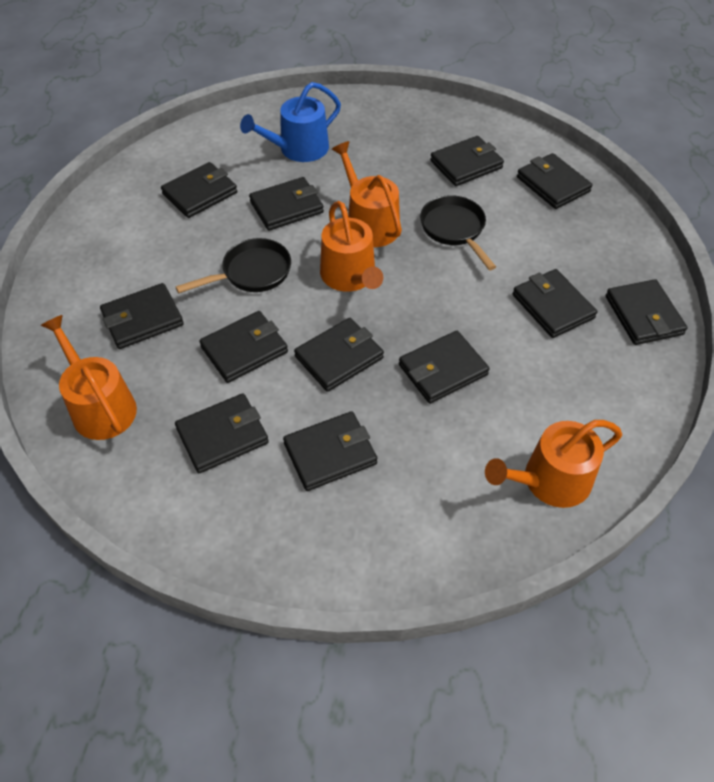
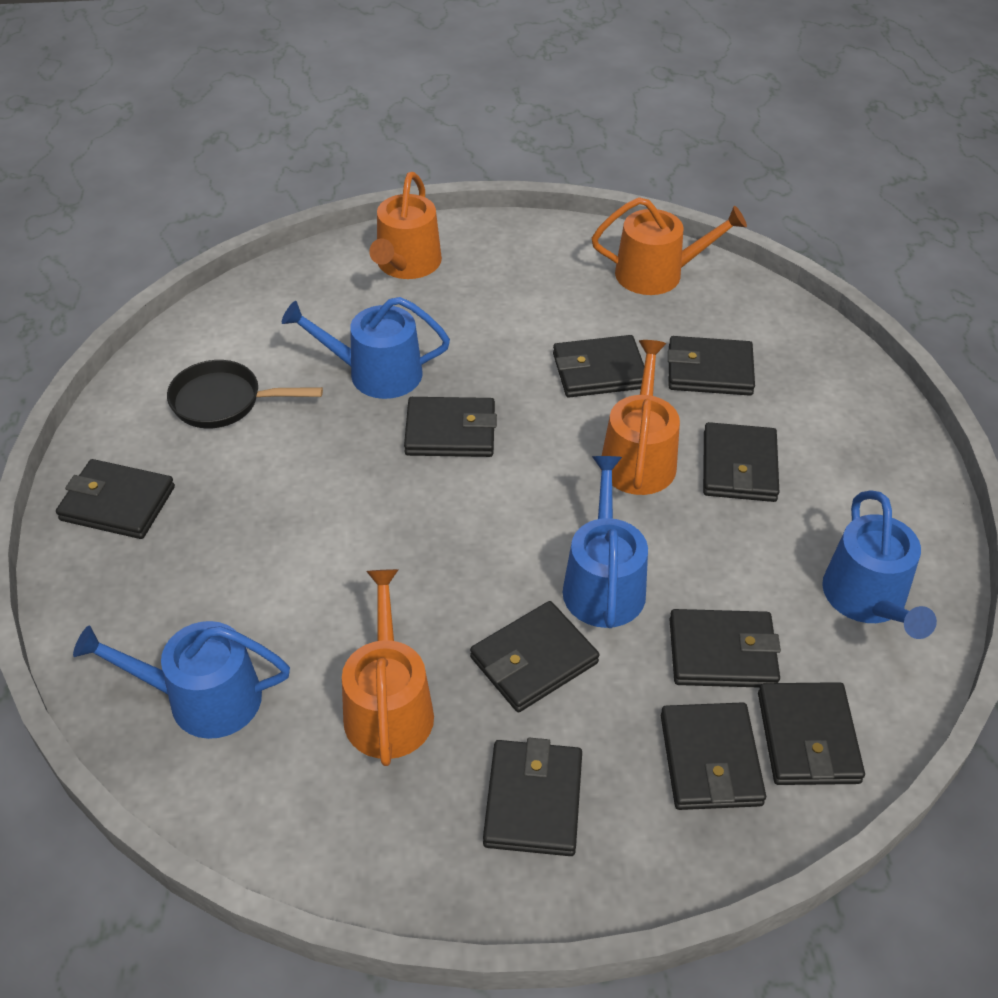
black pan: [175,238,291,293] [420,195,496,270] = 2 -> [167,360,323,428] = 1
black wallet: [100,283,184,349] [161,162,237,218] [175,393,269,473] [199,311,288,383] [249,177,324,231] [283,411,377,491] [294,318,384,392] [399,331,490,404] [430,136,504,186] [513,269,597,338] [517,153,593,209] [606,279,688,345] = 12 -> [56,459,175,539] [404,397,497,457] [470,601,599,712] [483,737,582,856] [553,335,644,397] [661,702,766,810] [668,336,755,396] [669,609,781,688] [703,422,779,502] [758,682,865,785] = 10
blue watering can: [240,82,341,162] = 1 -> [73,621,290,739] [282,297,450,399] [562,456,648,628] [822,490,937,639] = 4

